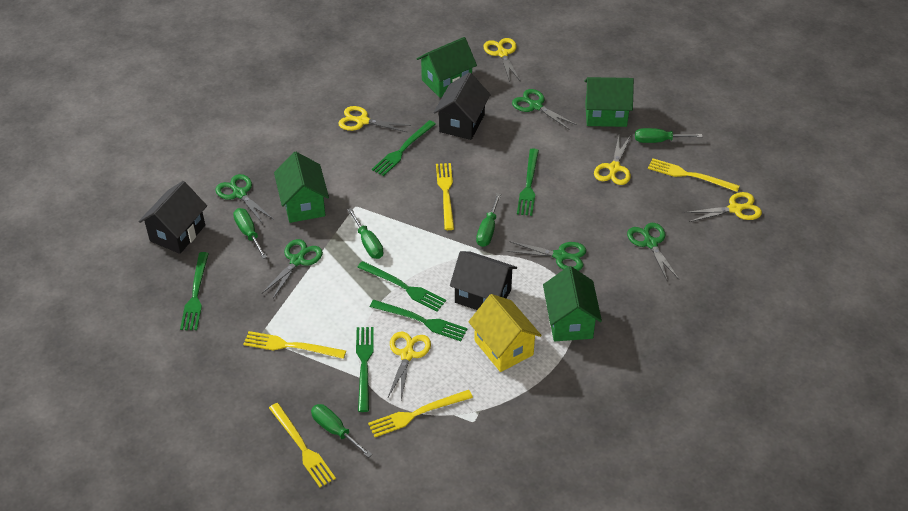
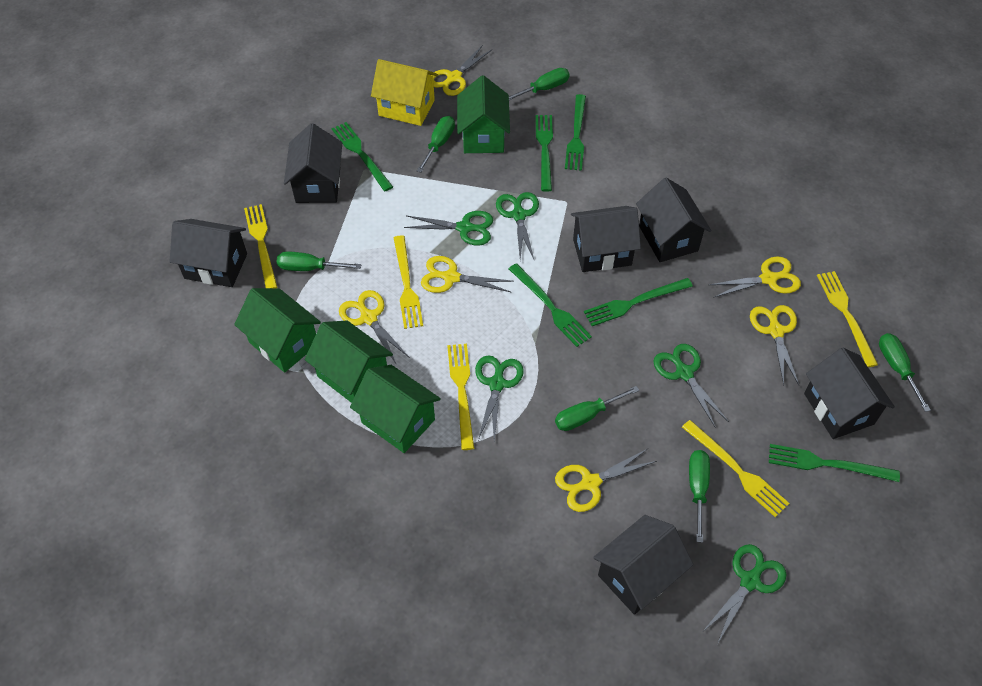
black house: [138,181,207,254] [433,72,491,140] [450,251,517,310] = 3 -> [170,219,247,287] [284,123,342,203] [571,206,641,272] [593,515,694,615] [636,178,711,262] [804,348,895,439] = 6
green screwdriver: [233,208,267,259] [311,404,372,458] [347,208,384,259] [476,193,501,247] [635,128,702,143] = 5 -> [277,251,361,271] [417,116,455,173] [509,68,570,100] [555,386,640,431] [689,450,710,543] [879,333,931,412] = 6
yellow scissors: [338,106,411,132] [387,331,431,400] [483,38,520,82] [594,136,631,185] [684,192,762,222] = 5 -> [339,290,410,365] [421,256,514,293] [431,46,492,96] [555,449,657,512] [709,256,801,298] [750,305,799,385] = 6

